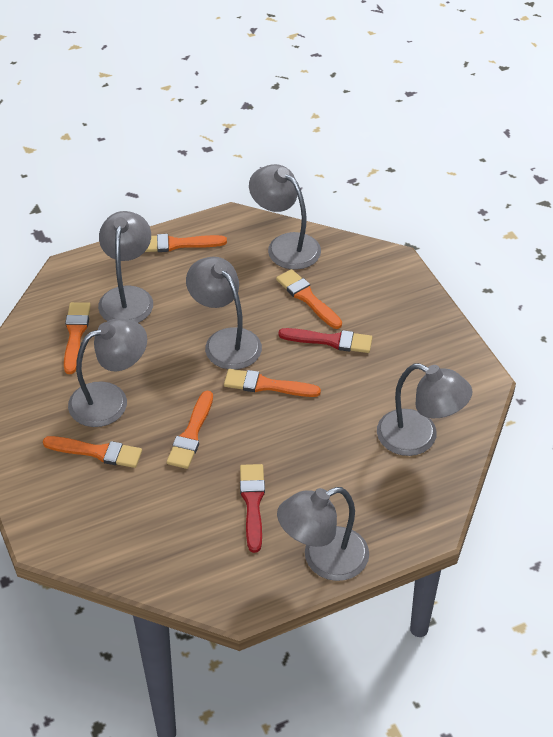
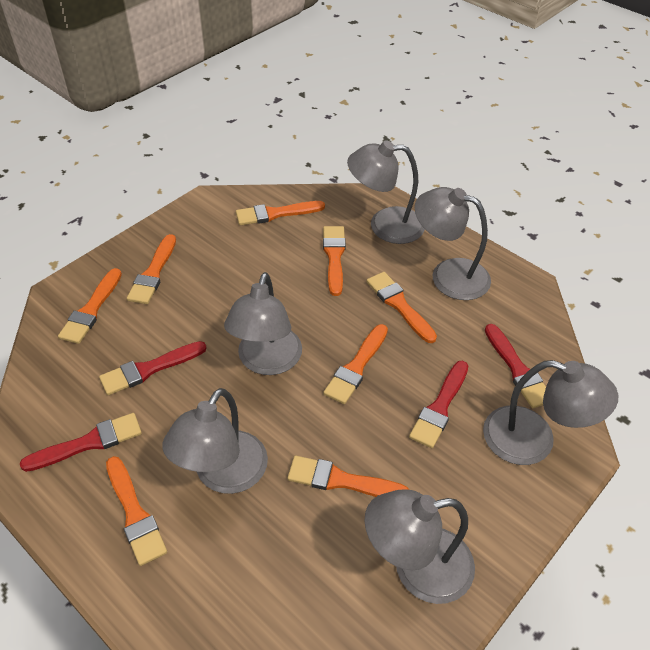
orange brush: [43,436,142,468] [64,302,91,374] [145,234,227,252] [167,391,213,469] [224,369,321,397] [276,269,342,329] = 6 -> [58,268,122,344] [106,456,167,566] [127,234,176,304] [236,201,325,225] [288,456,409,497] [323,226,346,296] [323,324,388,404] [367,272,437,343] = 8
red brush: [240,464,265,553] [278,328,372,353] = 2 -> [20,413,142,472] [99,341,207,395] [409,361,469,448] [485,324,546,408] = 4

